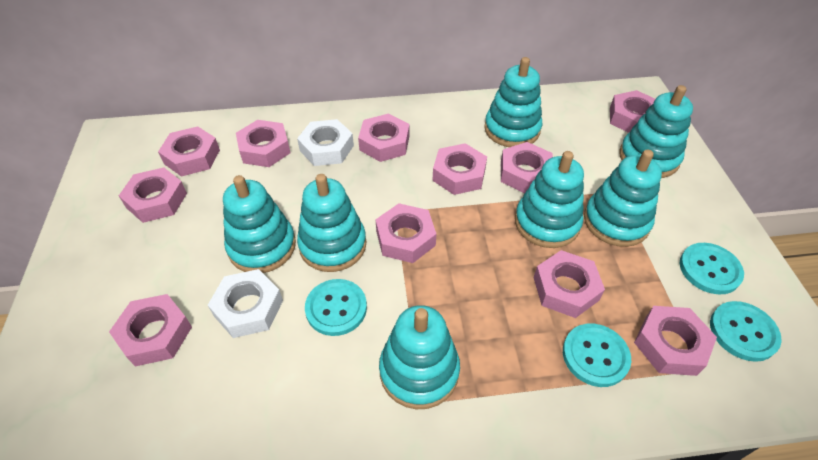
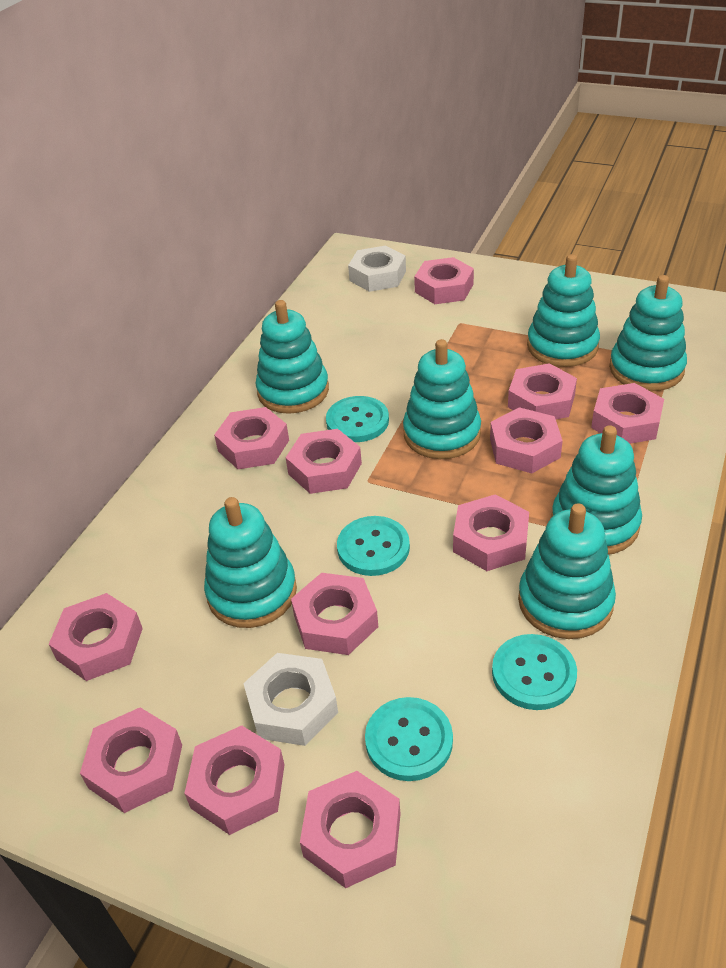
pink nut: [109,294,192,366] [119,168,187,223] [158,126,220,177] [236,120,290,167] [358,113,409,162] [375,203,436,263] [432,143,487,195] [501,142,553,193] [533,250,605,318] [610,90,655,133] [634,306,717,376] = 11 -> [49,593,143,681] [80,707,182,813] [184,725,285,835] [214,407,289,469] [286,429,362,494] [291,573,378,655] [300,771,400,888] [414,257,474,304] [453,494,529,571] [490,407,563,473] [508,363,577,419] [591,383,664,444] = 12

